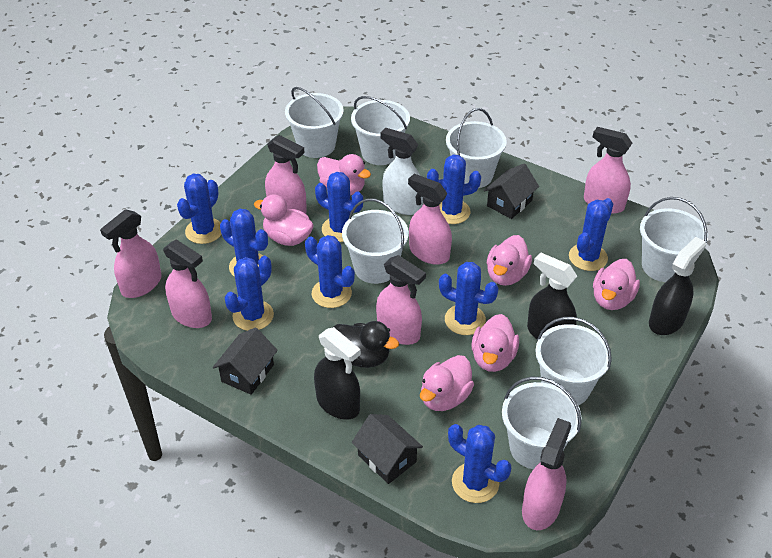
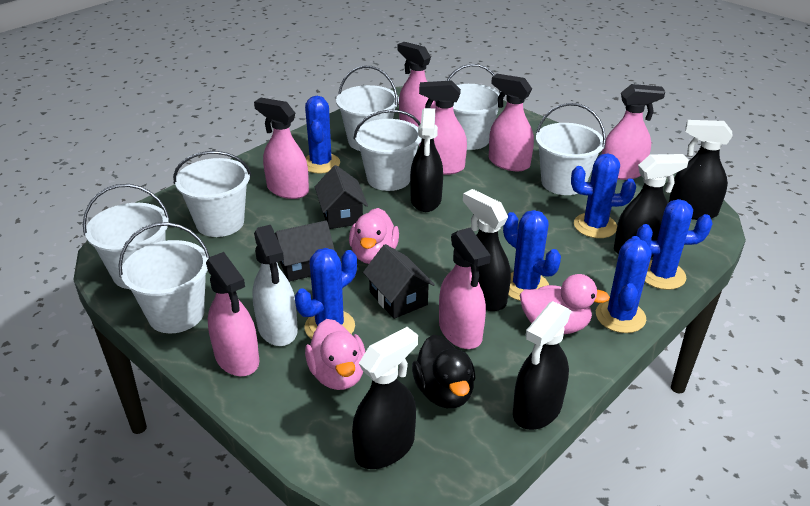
black spray bottle: [314,327,361,420] [527,252,577,339] [649,237,706,335] = 3 -> [352,327,418,469] [410,108,443,212] [463,189,511,311] [513,301,571,430] [614,154,689,257] [669,120,733,220] = 6
blue cactus: [177,174,222,244] [220,209,268,277] [224,256,274,331] [305,235,355,308] [315,172,363,242] [427,155,481,224] [439,262,499,335] [448,424,511,503] [569,198,613,271] = 9 -> [295,248,357,339] [305,96,340,174] [503,210,561,301] [571,153,636,238] [596,236,651,333] [636,199,713,290] = 6
pink duck: [254,194,314,246] [317,154,371,195] [420,355,474,411] [471,314,519,372] [487,235,532,286] [593,259,640,310] = 6 -> [305,319,365,390] [349,208,399,264] [520,274,610,334] = 3

